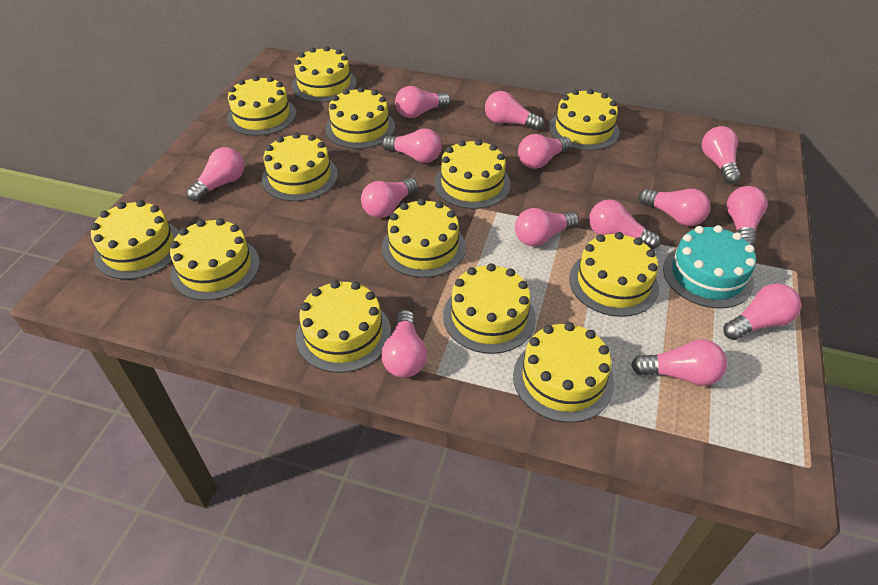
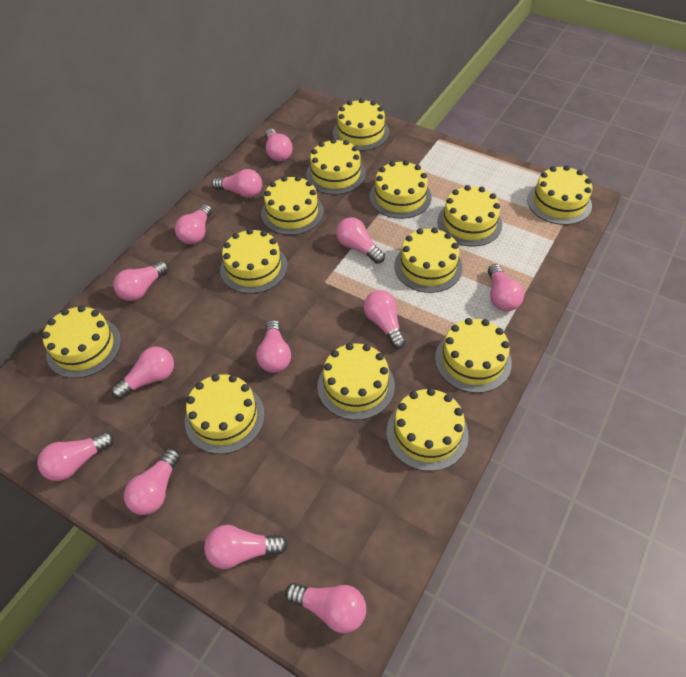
pink light bulb: [186,147,245,202] [361,178,418,218] [381,310,427,378] [382,128,442,163] [395,86,451,118] [485,91,544,130] [515,208,579,246] [518,134,571,169] [589,200,660,250] [631,340,727,386] [638,189,710,226] [702,126,741,184] [723,283,801,340] [727,186,767,246] = 14 -> [37,431,114,481] [111,347,174,399] [114,261,169,301] [124,448,181,515] [175,204,212,244] [204,525,288,569] [211,169,262,198] [256,320,291,373] [265,129,293,162] [285,583,366,633] [336,217,385,264] [364,290,406,349] [488,264,524,311] = 13
turquoise cake: [663,225,756,309] = 1 -> none = 0

